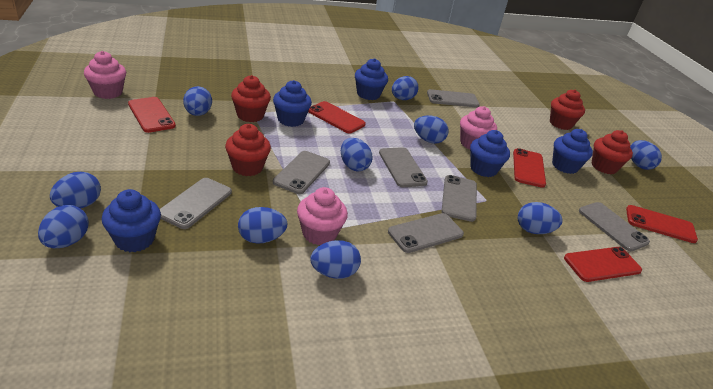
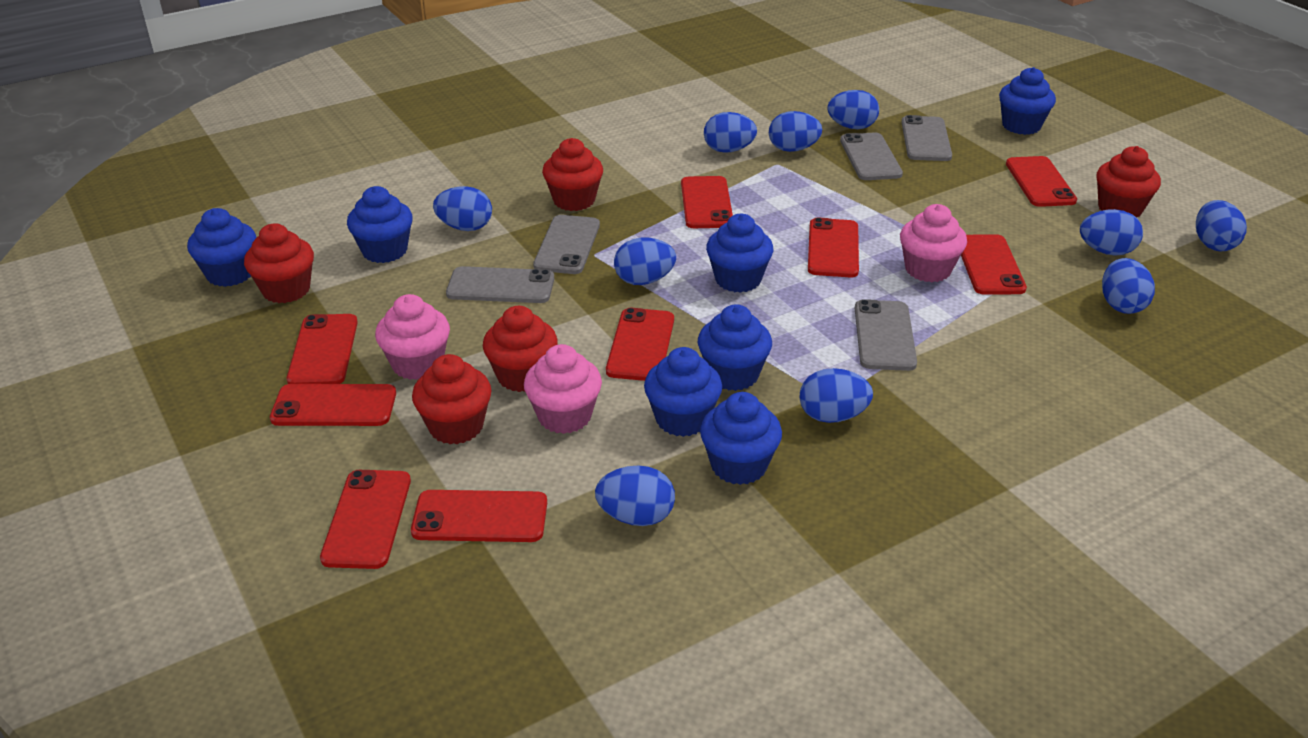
blue cupcake: [102,189,161,252] [273,80,312,127] [355,58,388,100] [470,130,510,177] [552,129,593,174] = 5 -> [187,208,257,287] [347,186,413,263] [644,347,722,437] [698,304,772,391] [700,392,782,485] [706,214,773,293] [999,67,1056,135] = 7
grey phone: [160,178,232,229] [273,151,330,194] [379,147,428,187] [388,213,464,253] [427,89,480,108] [441,175,477,222] [579,202,650,251] = 7 -> [446,266,554,303] [533,215,600,274] [840,132,903,180] [855,299,917,371] [901,115,952,161] = 5
red cupcake: [225,124,271,176] [231,75,271,122] [550,90,585,130] [592,130,633,174] = 4 -> [244,223,314,303] [412,354,492,444] [483,306,558,392] [542,138,603,211] [1096,146,1161,218] = 5
red phone: [128,97,176,133] [308,101,366,133] [513,148,546,188] [564,247,642,282] [626,205,698,243] = 5 -> [270,384,396,426] [287,314,358,384] [320,470,411,569] [411,490,547,542] [606,308,674,381] [681,176,733,228] [808,217,859,278] [961,234,1027,295] [1006,156,1077,207] = 9

